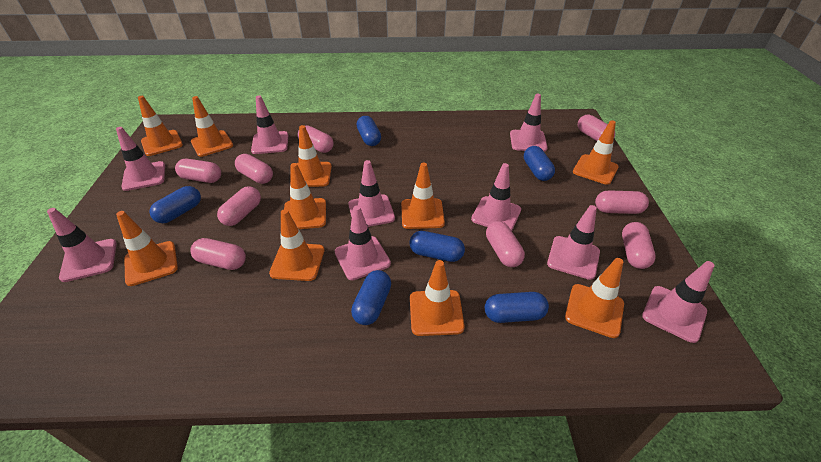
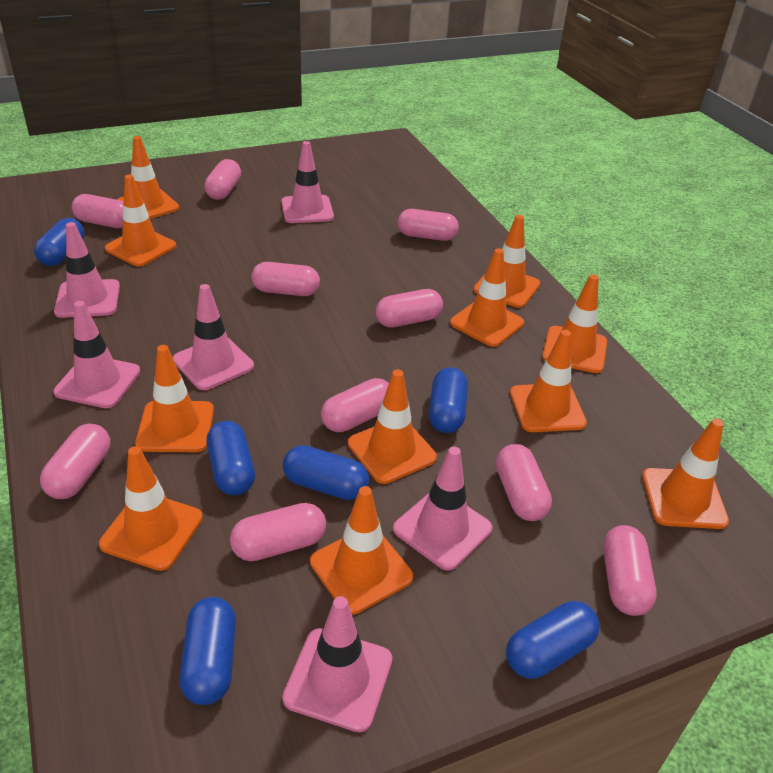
orange traffic cone: [116,211,178,286] [138,96,183,156] [191,96,233,157] [269,209,324,281] [284,163,326,229] [297,125,332,187] [401,163,445,229] [410,260,464,336] [565,258,624,338] [573,120,618,185] = 10 -> [99,446,203,571] [105,175,176,266] [117,136,179,219] [135,345,214,452] [310,486,413,615] [348,369,437,484] [450,248,524,347] [474,215,540,308] [510,330,587,432] [542,274,607,373] [642,418,729,529] = 11
pink capsule: [175,159,221,183] [190,238,246,270] [217,186,261,226] [235,154,273,184] [298,126,333,153] [486,221,525,267] [578,115,615,141] [595,190,649,214] [622,222,656,269] = 9 -> [40,424,110,499] [72,194,124,228] [204,159,241,200] [230,503,326,561] [252,262,320,296] [321,378,389,432] [375,289,443,328] [398,209,459,241] [496,444,552,521] [603,525,657,616] = 10
pink traffic cone: [47,208,117,282] [116,127,165,191] [251,95,288,154] [335,206,391,280] [348,160,395,227] [471,163,521,231] [510,94,548,151] [547,205,600,280] [642,261,715,343] = 9 -> [54,222,120,318] [54,301,140,408] [173,284,254,390] [281,141,334,223] [283,596,392,732] [393,446,492,571] = 6

